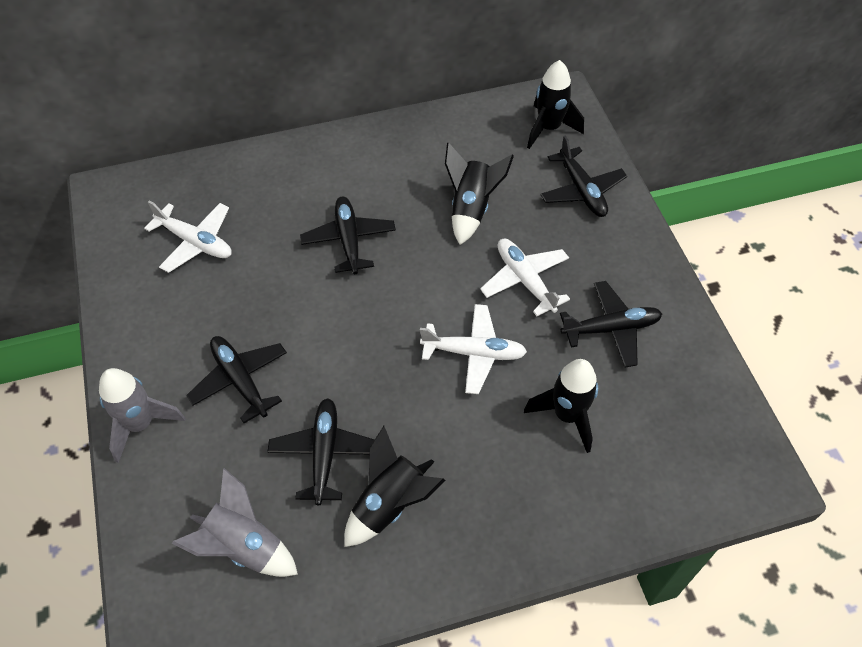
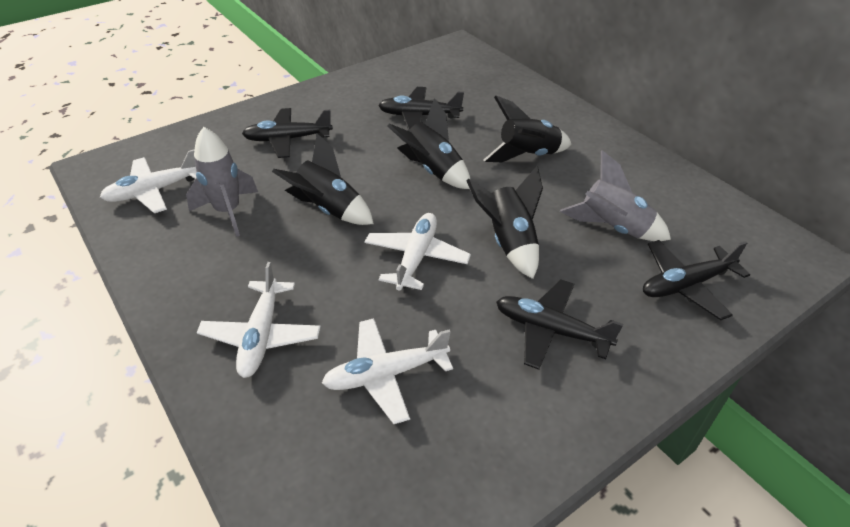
black plane: [186,336,287,423] [267,398,374,505] [300,196,396,274] [540,135,627,217] [560,281,662,367] = 5 -> [242,108,333,158] [378,87,464,131] [496,280,623,370] [643,240,750,320] = 4
white plane: [144,201,232,273] [420,304,527,394] [480,239,570,316] = 3 -> [100,149,197,213] [197,262,321,378] [322,318,453,424] [365,213,471,291] = 4

